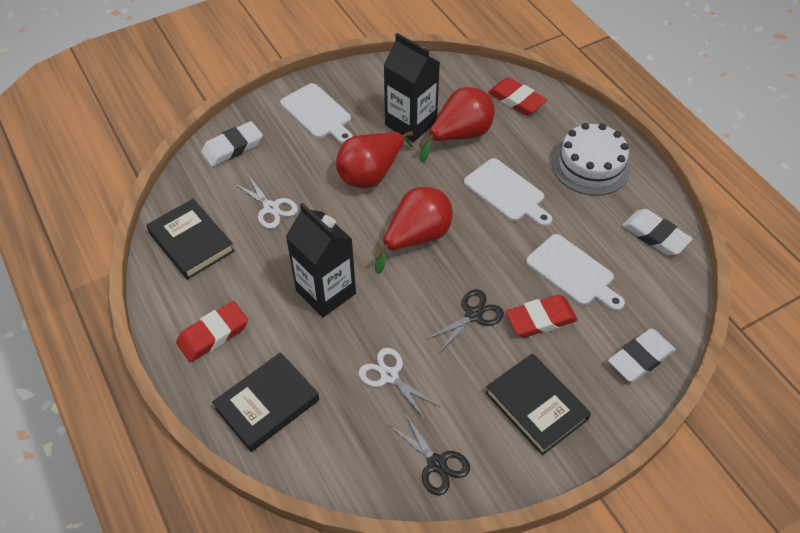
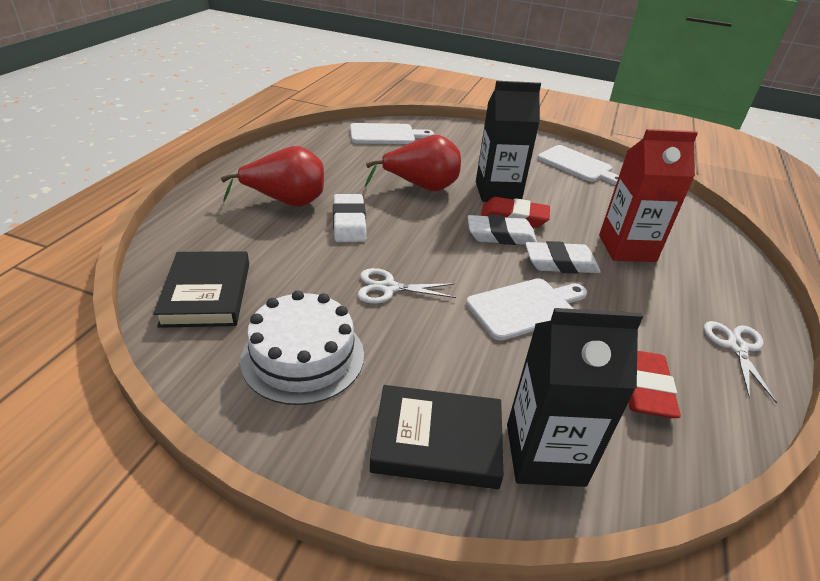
black book: [146,199,235,280] [212,352,319,452] [485,353,591,456] = 3 -> [153,251,249,328] [370,385,504,489] = 2
black scissors: [389,411,470,496] [425,289,504,353] = 2 -> none = 0
red carton: none = 0 -> [599,129,698,262] = 1
red eraser: [176,301,248,362] [488,77,547,115] [506,295,578,338] = 3 -> [481,197,550,228] [628,351,681,418] = 2
red pear: [336,131,413,188] [374,187,453,274] [420,87,495,163] = 3 -> [221,146,324,207] [365,135,461,191] = 2

